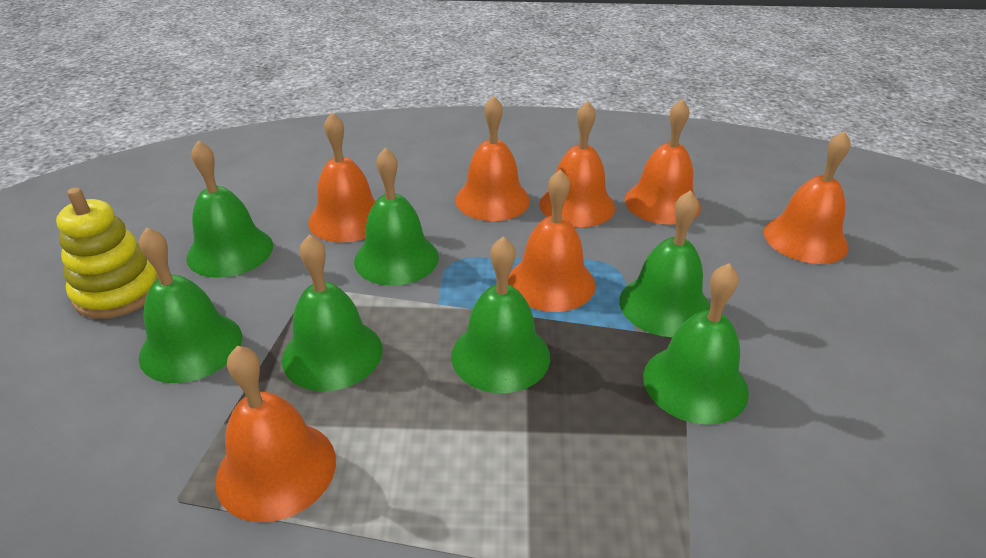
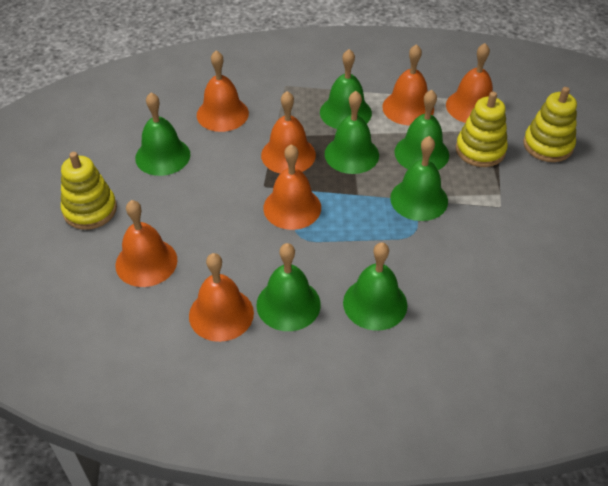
yellow stacking toy: [56,188,159,319] = 1 -> [61,152,117,230] [456,92,508,167] [523,87,577,162] = 3

